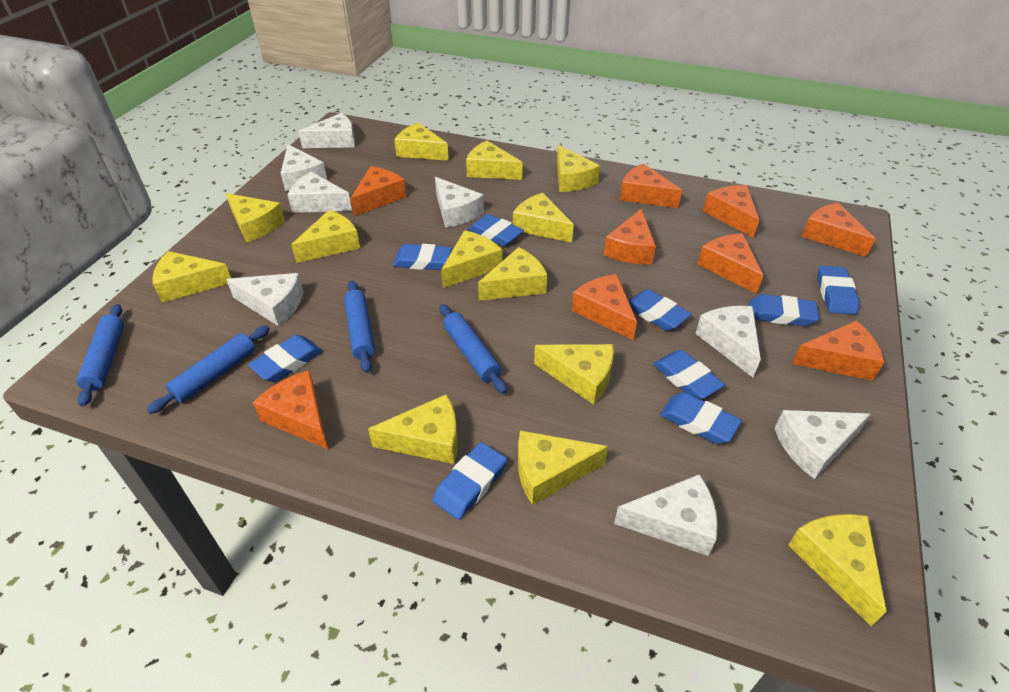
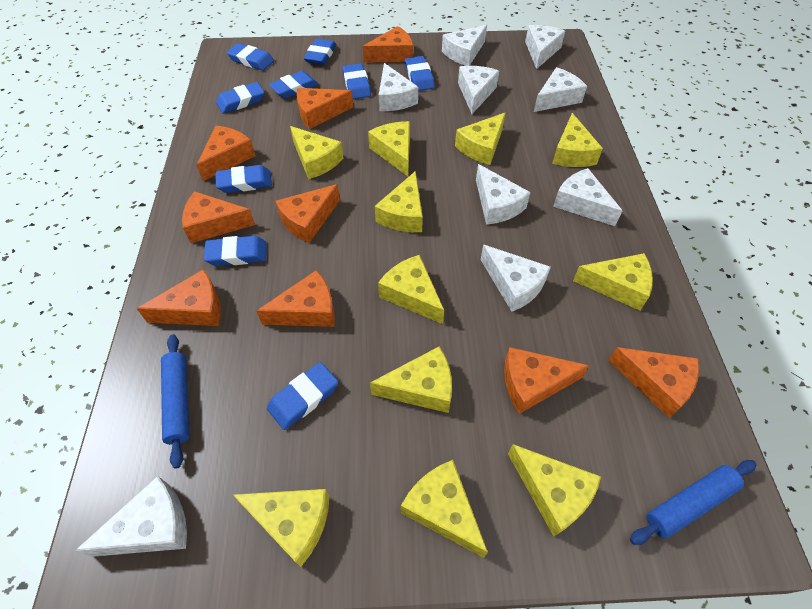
blue rolling pin: [77,304,124,407] [147,325,270,414] [344,280,375,373] [440,304,507,394] = 4 -> [161,335,189,469] [630,460,757,545] = 2
white cheese: [226,273,304,326] [281,144,327,191] [288,172,352,213] [298,113,355,148] [435,177,484,228] [614,474,718,556] [695,306,761,378] [775,410,871,479] = 8 -> [75,476,187,557] [379,63,418,111] [442,25,487,66] [458,66,499,114] [476,164,531,225] [481,245,551,312] [525,25,565,69] [534,67,587,112] [553,168,622,226] = 9
yellow cheese: [152,251,231,303] [226,193,285,243] [291,210,360,263] [368,394,458,464] [394,123,449,161] [441,230,502,288] [466,141,523,180] [478,247,548,301] [513,193,574,243] [518,430,608,505] [534,344,614,404] [557,145,600,192] [788,514,887,627] = 13 -> [233,489,329,567] [290,126,343,179] [368,121,410,176] [370,347,452,413] [375,171,423,232] [378,255,444,324] [401,460,488,558] [455,113,506,165] [508,444,601,536] [552,113,603,167] [573,253,653,310] = 11

